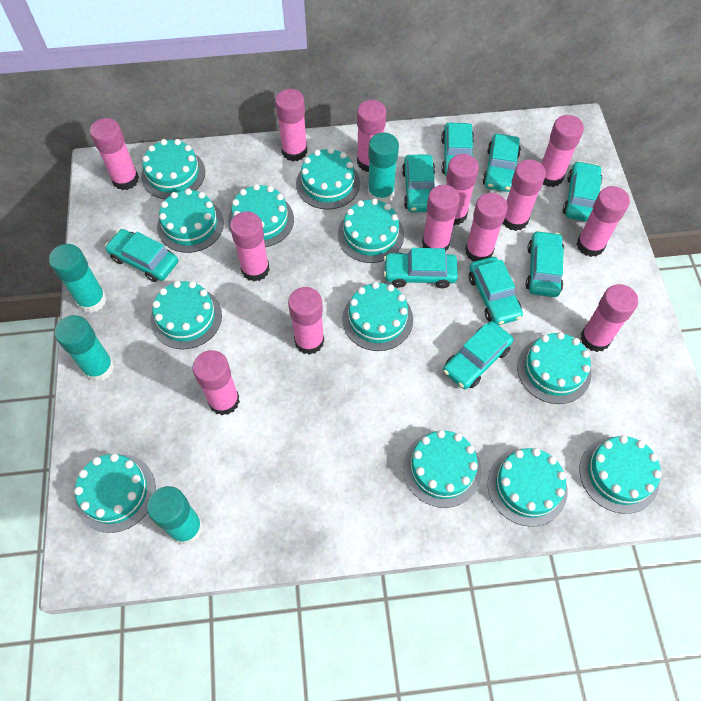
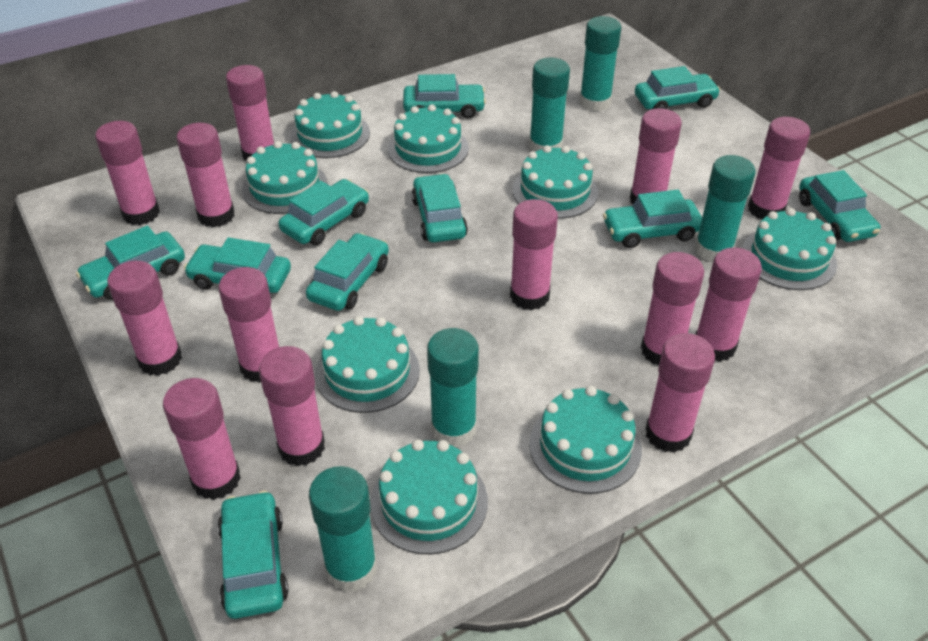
turquoise cake: [74,453,156,533] [141,139,205,199] [151,281,222,349] [157,188,224,253] [228,184,294,247] [296,148,360,210] [338,198,404,263] [342,282,413,351] [403,430,482,508] [488,448,568,527] [517,332,592,404] [579,435,662,514] = 12 -> [242,141,328,214] [290,91,370,158] [315,316,420,413] [370,439,488,554] [388,104,469,173] [513,145,598,219] [529,386,642,494] [742,208,837,290] = 8
turquoise car: [105,229,178,282] [384,248,458,288] [402,154,435,212] [441,122,474,176] [443,321,513,389] [469,257,523,325] [482,134,521,192] [526,230,564,297] [563,161,602,222] = 9 -> [76,225,185,300] [184,238,291,293] [218,491,289,619] [279,179,369,245] [306,233,389,311] [403,74,486,119] [411,174,468,242] [603,190,702,248] [635,66,720,109] [799,170,880,242] = 10
turquoise glue stick: [49,244,107,313] [55,315,115,382] [147,486,203,545] [368,132,399,203] = 4 -> [309,466,377,592] [427,328,479,447] [529,58,570,152] [579,16,621,111] [695,155,756,261] = 5

